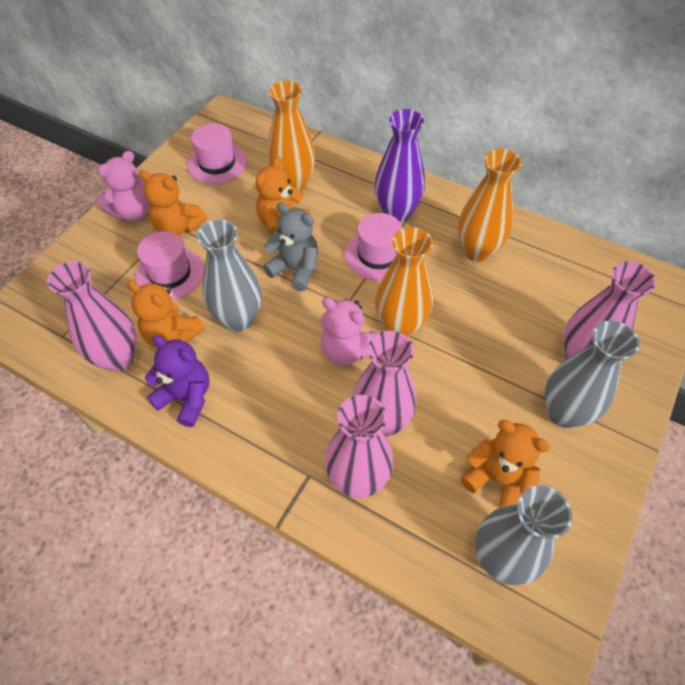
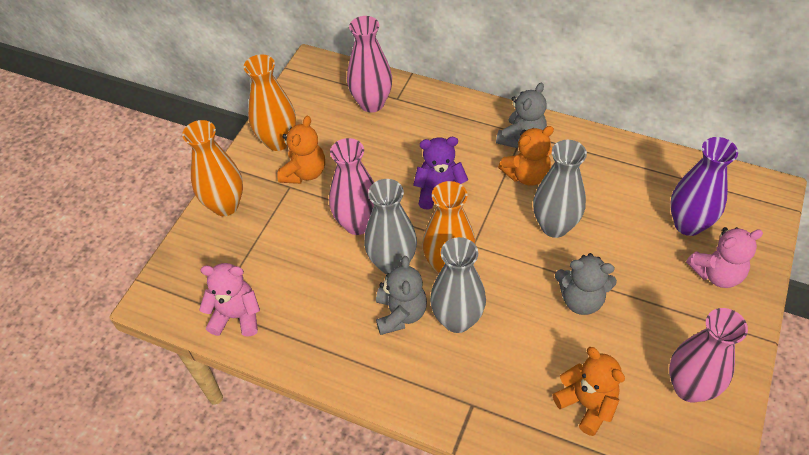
grey teddy bear: [263,202,318,291] = 1 -> [376,256,427,335] [496,83,547,148] [555,253,617,315] = 3
orange teddy bear: [127,280,205,348] [139,170,207,236] [256,156,310,235] [461,420,550,508] = 4 -> [278,116,325,184] [498,126,554,186] [552,347,625,436] = 3
pink hat: [135,231,204,300] [187,123,247,184] [345,213,403,281] = 3 -> none = 0
pink vase: [47,261,137,372] [325,395,393,498] [353,331,416,437] [564,261,656,359] = 4 -> [329,138,374,235] [347,16,392,113] [669,308,748,402] = 3

